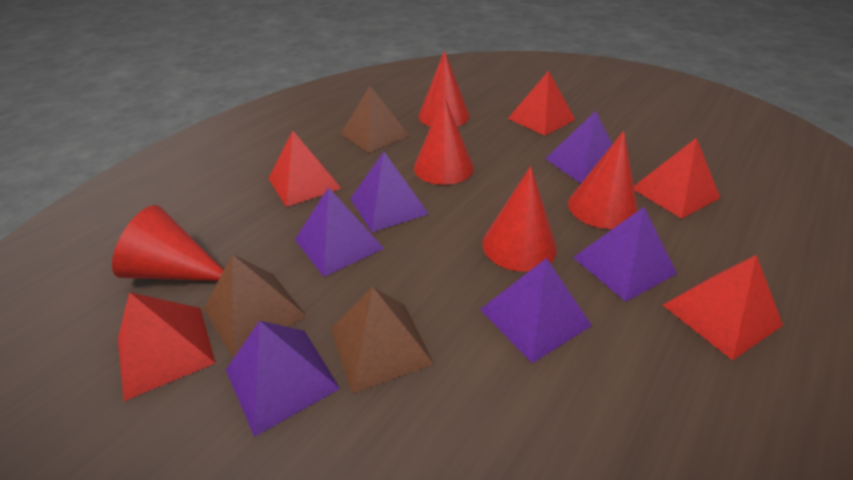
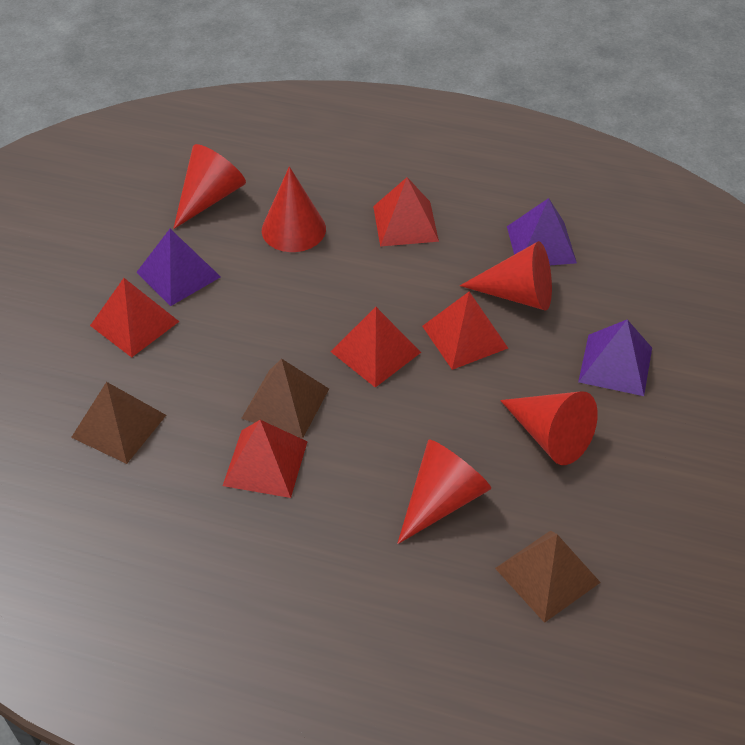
purple pyramid: [226,321,340,437] [295,187,384,277] [350,152,429,232] [480,258,592,363] [545,111,612,183] [573,207,677,302] = 6 -> [136,229,221,306] [507,198,577,265] [578,320,652,396] = 3

